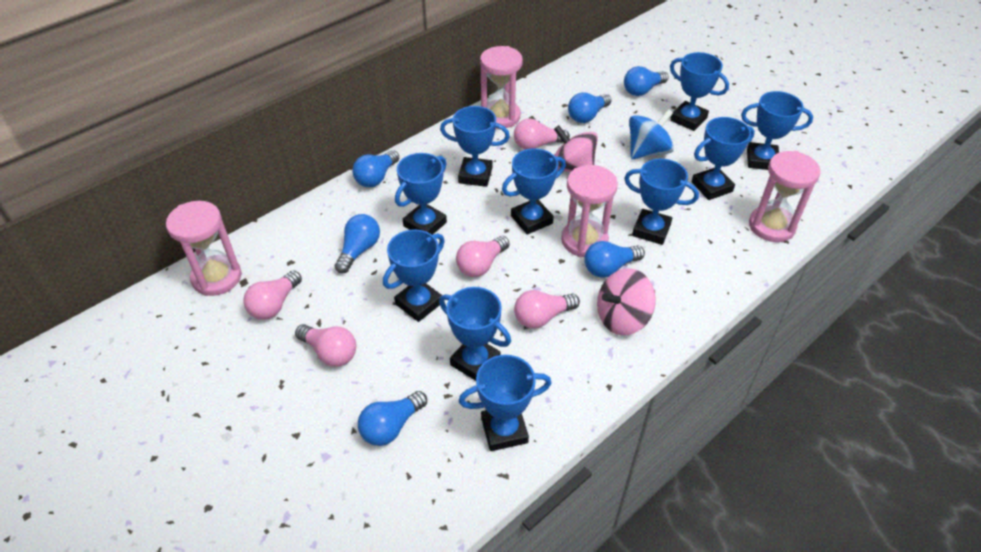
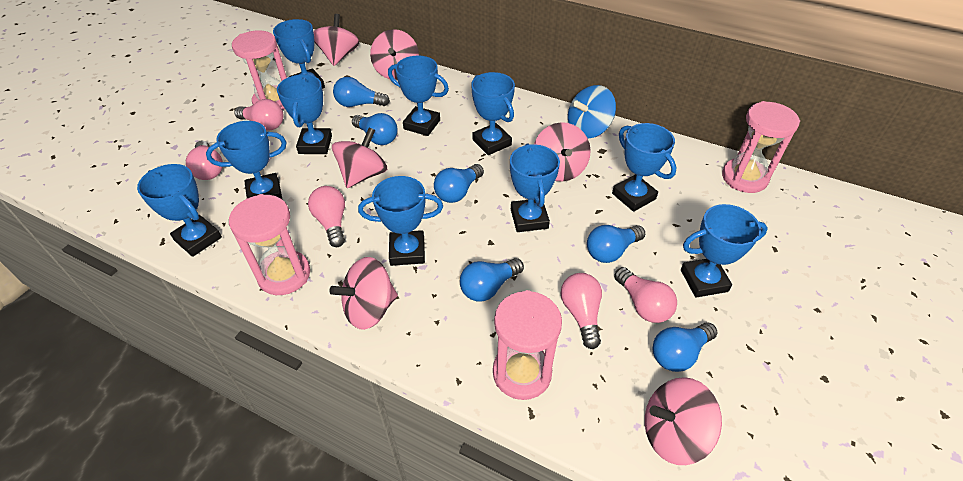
pink spinning top: [554,125,598,172] [597,268,656,335] = 2 -> [313,14,359,66] [329,257,398,330] [332,127,387,188] [370,29,419,80] [534,122,591,181] [645,377,722,465] = 6

